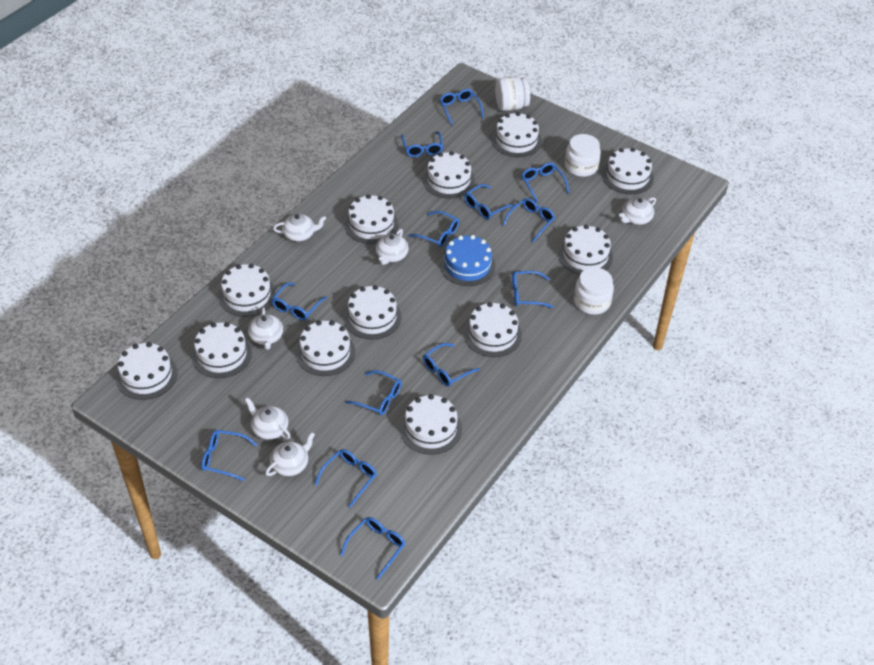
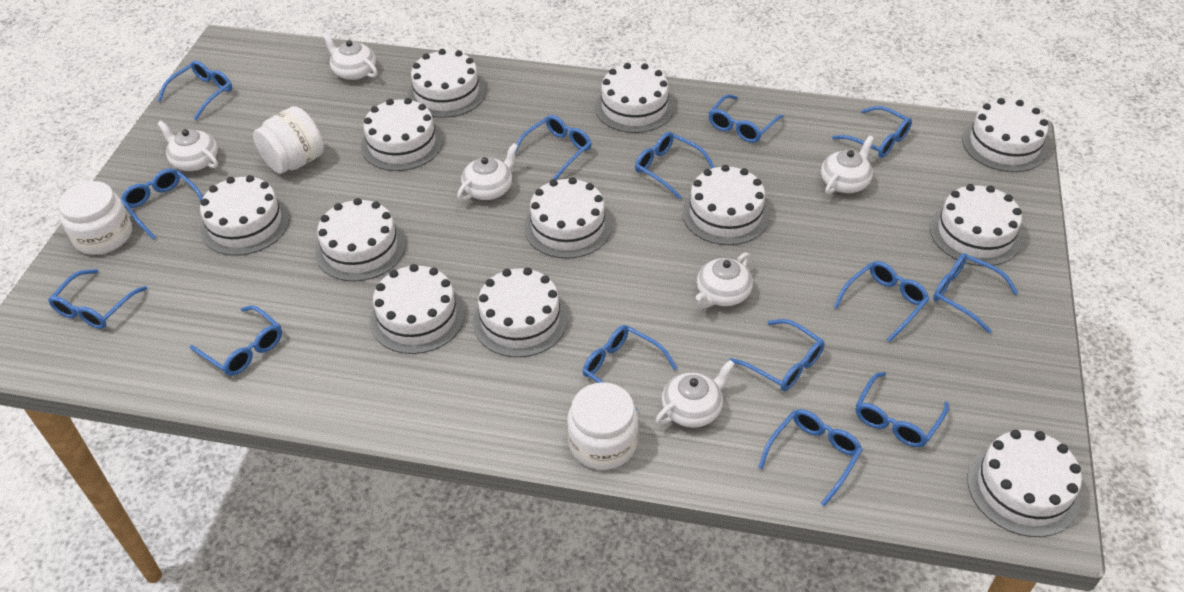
blue cake: [440,235,496,286] = 1 -> none = 0
blue glasses: [201,430,257,481] [272,283,327,320] [315,449,377,508] [340,517,405,580] [345,370,401,415] [401,132,443,157] [409,211,459,247] [423,343,480,386] [439,89,484,125] [464,184,515,219] [503,198,555,242] [512,271,553,308] [521,163,569,203] = 13 -> [48,269,147,329] [121,168,203,239] [157,61,232,120] [190,305,282,376] [515,115,592,180] [583,325,677,411] [635,132,715,199] [709,94,784,143] [729,319,825,391] [758,409,863,507] [832,106,912,158] [834,261,929,343] [856,372,949,447] [933,253,1018,333] = 14

